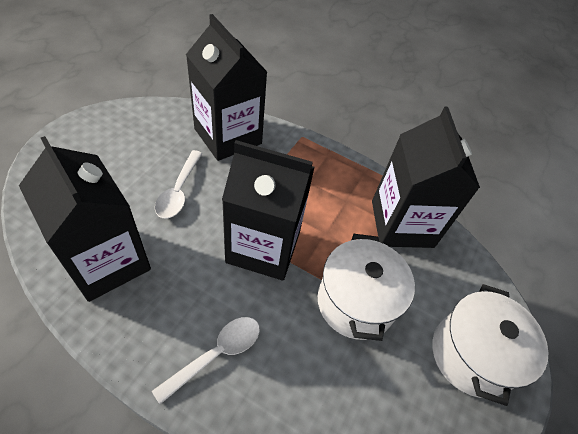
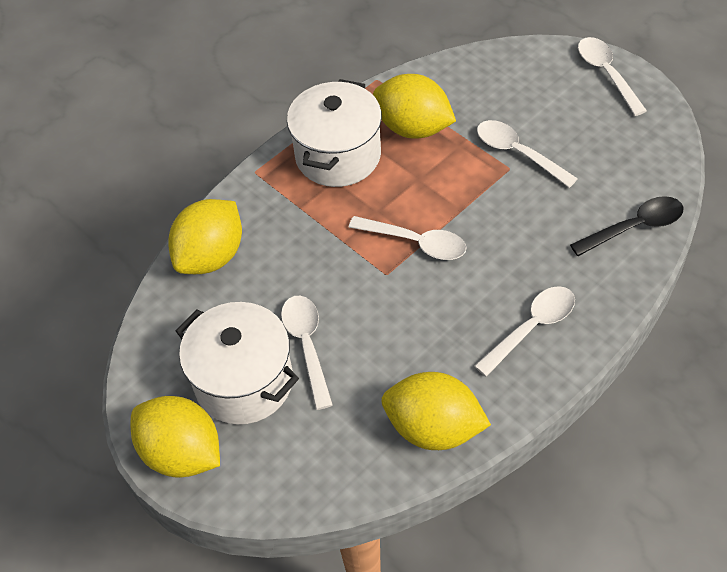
black carton: [19,136,151,302] [186,14,267,161] [222,140,315,281] [372,107,480,248] = 4 -> none = 0
black spoon: none = 0 -> [570,196,683,256] = 1
white spoon: [152,317,260,404] [155,150,203,219] = 2 -> [281,296,333,410] [348,216,467,260] [474,286,575,377] [477,120,578,188] [578,37,647,116] = 5
yellow lemon: none = 0 -> [131,396,220,478] [168,199,242,274] [373,74,456,139] [382,372,491,450] = 4

